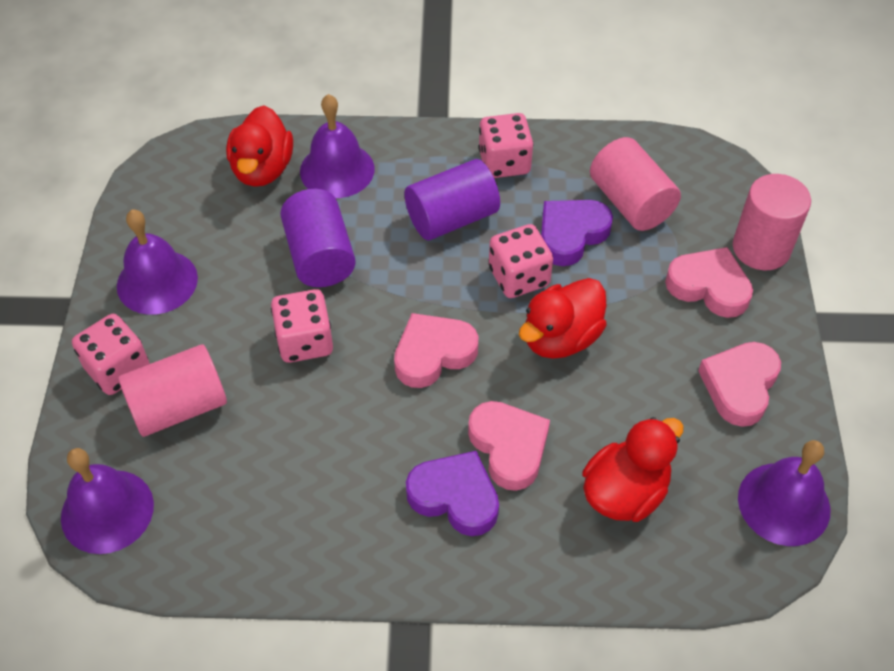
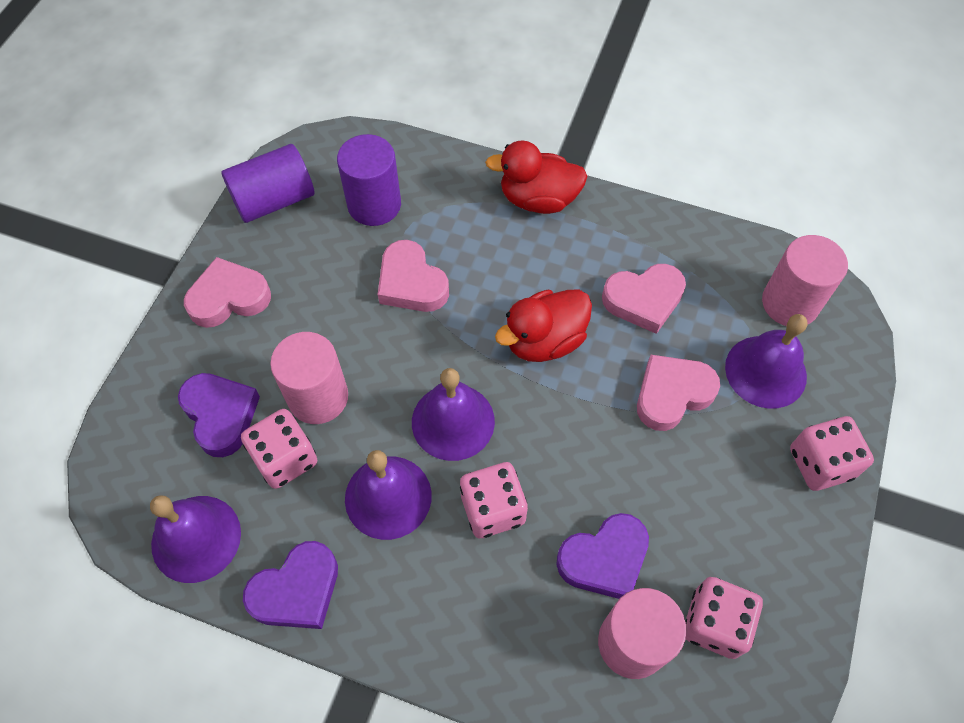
purple heart: [406,451,499,536] [541,200,613,266] = 2 -> [178,373,260,457] [243,541,338,629] [556,513,649,599] = 3
red duck: [226,105,293,187] [519,278,607,359] [582,417,684,522] = 3 -> [485,141,588,214] [495,289,592,362] = 2

